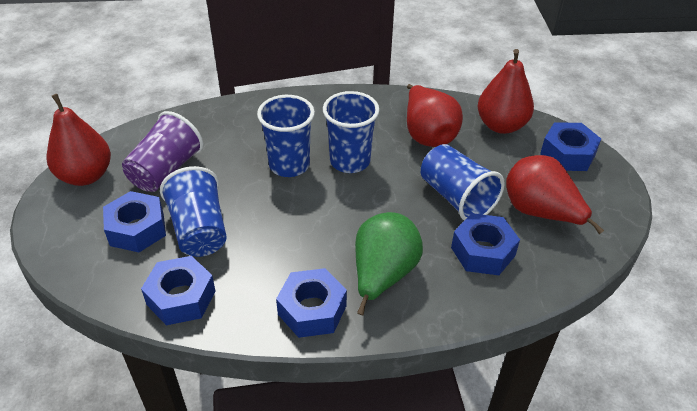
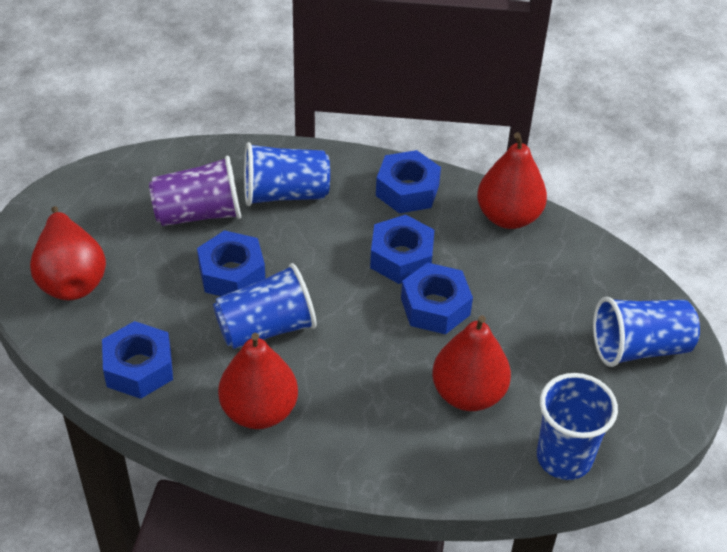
green pear: [355,212,423,315] = 1 -> none = 0

